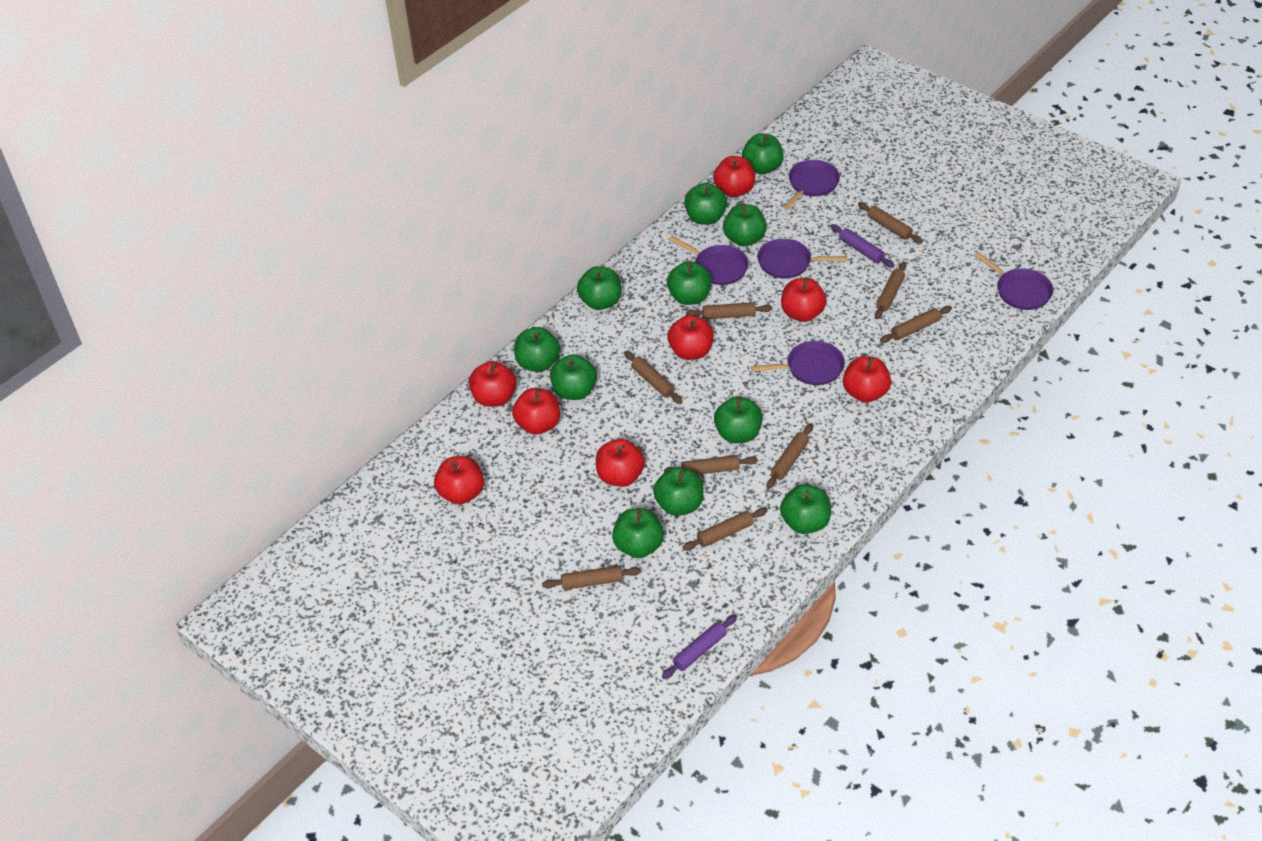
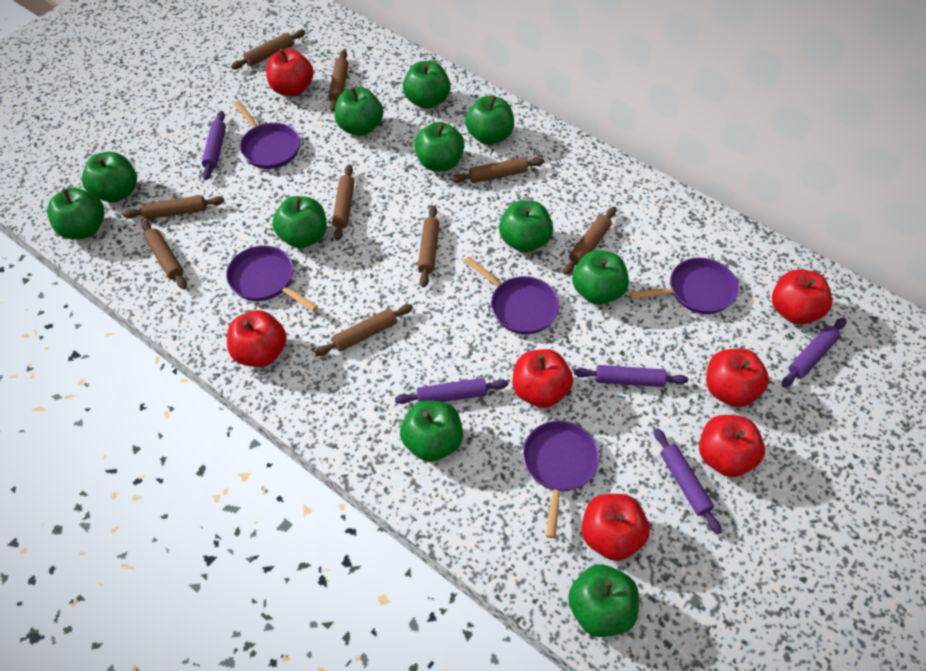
purple rolling pin: [662,614,737,679] [830,224,894,268] = 2 -> [202,111,226,180] [395,378,508,404] [574,365,688,387] [654,428,722,534] [782,318,846,387] = 5
red apple: [434,456,484,504] [469,361,516,407] [512,388,560,435] [596,439,645,487] [668,315,714,360] [713,156,755,197] [781,277,827,322] [843,356,891,403] = 8 -> [227,310,287,367] [266,48,313,96] [512,349,573,408] [581,494,649,561] [699,415,765,477] [706,348,769,407] [772,269,832,325] = 7

